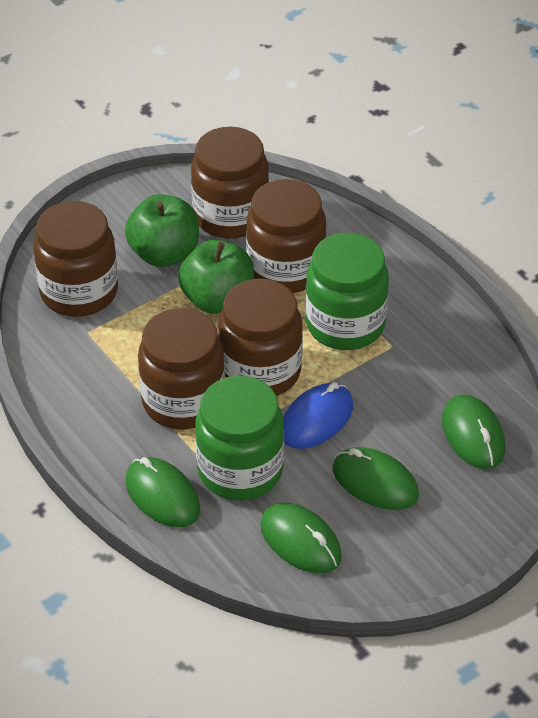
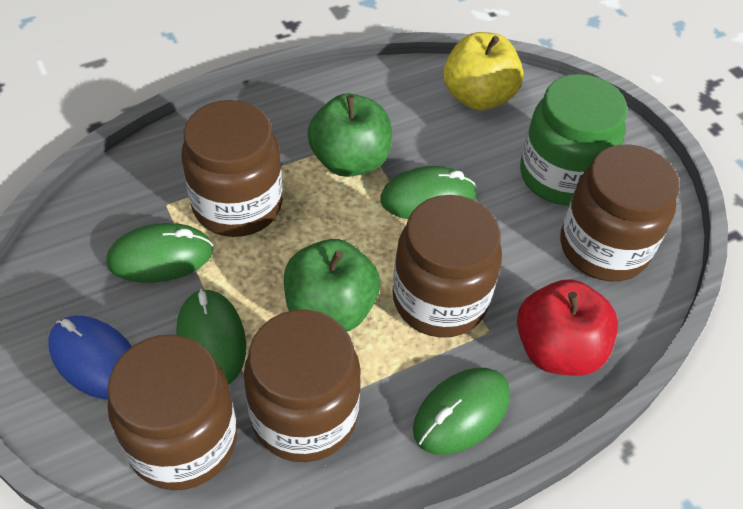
green jar: [195,376,284,500] [305,233,389,350] = 2 -> [520,74,627,205] = 1
red apple: none = 0 -> [517,279,618,376] = 1
yellow apple: none = 0 -> [443,32,523,110] = 1

